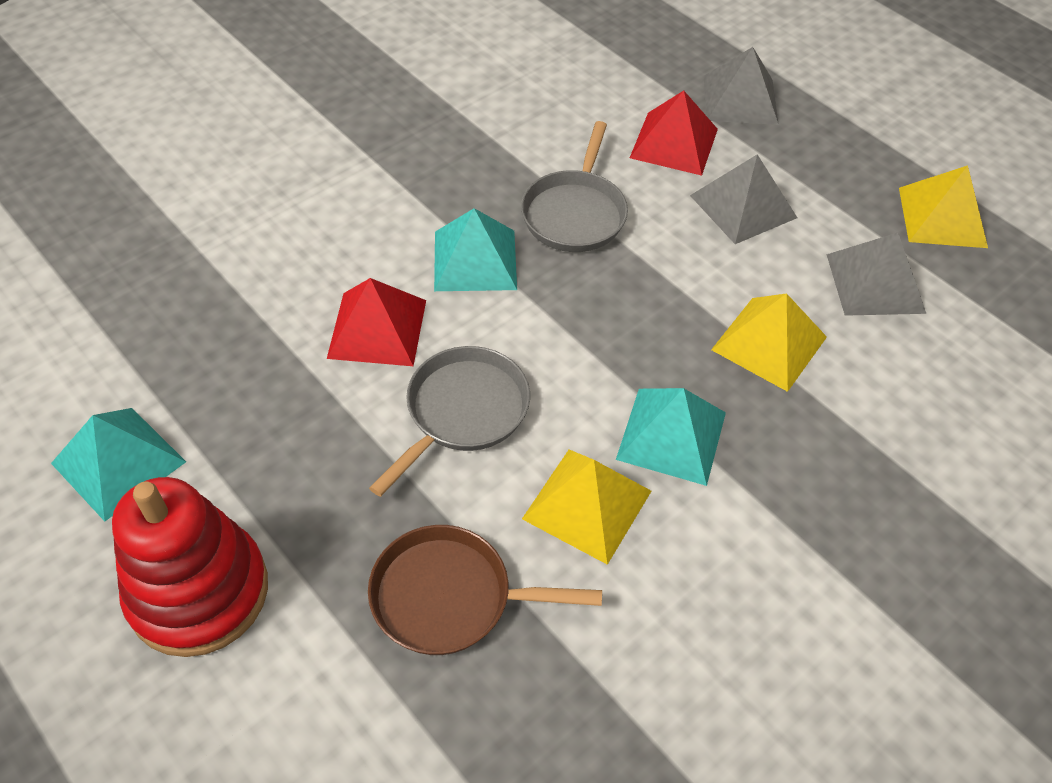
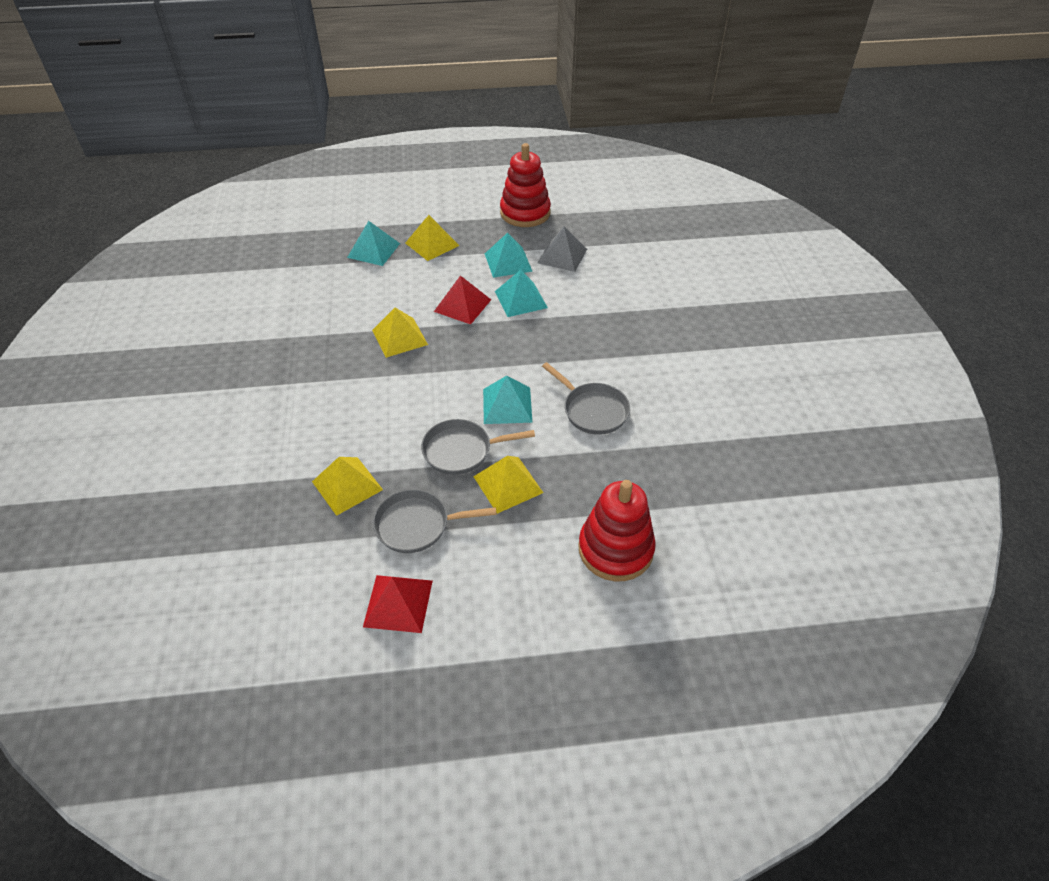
brown pan: [368,525,602,655] = 1 -> none = 0
grey pan: [369,346,530,497] [521,121,628,252] = 2 -> [373,489,497,553] [421,419,535,475] [542,362,630,435] = 3
grey pyramid: [690,154,797,244] [704,47,779,125] [826,233,926,316] = 3 -> [538,227,587,272] = 1
red stacking toy: [112,477,268,657] = 1 -> [500,143,551,227] [578,480,656,581] = 2
turquoise pyramid: [51,408,186,521] [434,208,517,291] [616,388,726,486] = 3 -> [347,221,400,266] [483,376,532,424] [485,233,533,278] [495,270,548,317] = 4
yellow pyramid: [522,450,651,565] [711,293,827,392] [899,165,988,248] = 3 -> [312,457,383,516] [372,308,428,358] [405,215,459,261] [473,456,543,514] = 4

